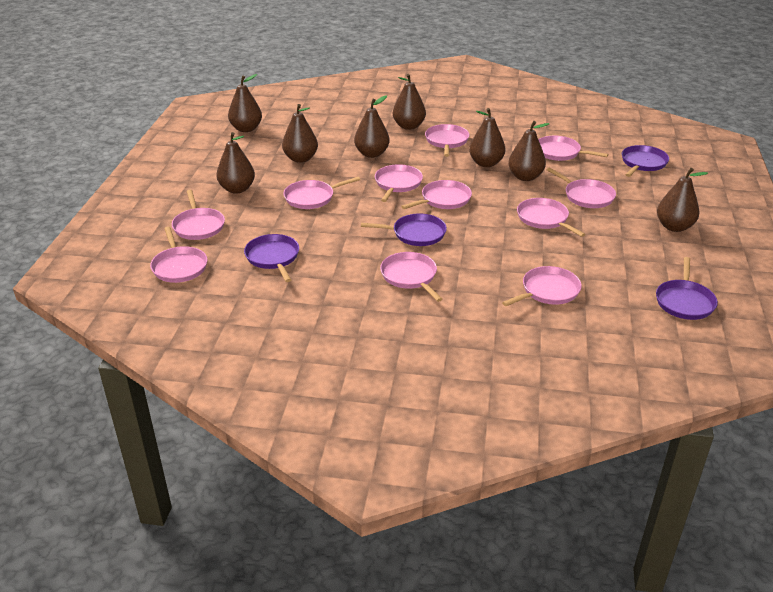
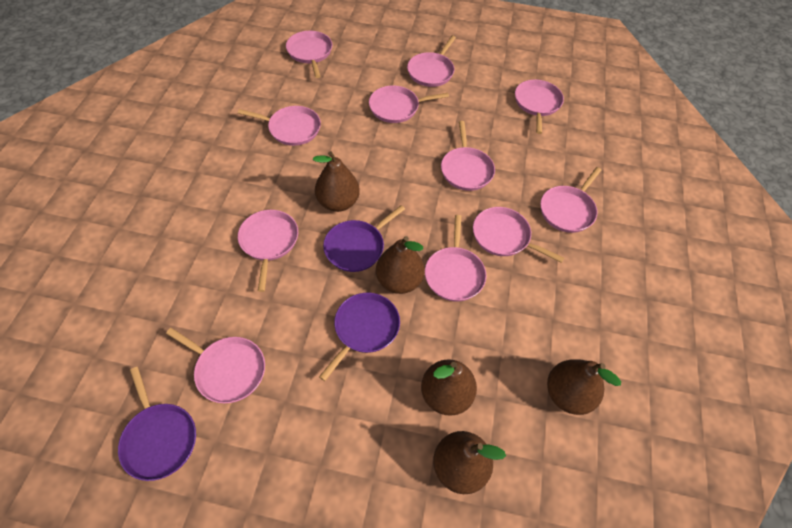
brown pear: [216,132,255,194] [228,74,262,132] [282,104,318,163] [354,95,390,158] [393,74,426,130] [469,108,506,167] [508,121,549,181] [657,168,708,232] = 8 -> [313,151,360,212] [376,236,425,294] [421,359,477,416] [433,431,506,494] [547,359,621,415] = 5
purple pan: [244,234,299,282] [361,213,447,246] [622,145,669,177] [656,257,718,320] = 4 -> [118,367,196,481] [319,293,400,381] [323,205,405,272] = 3

